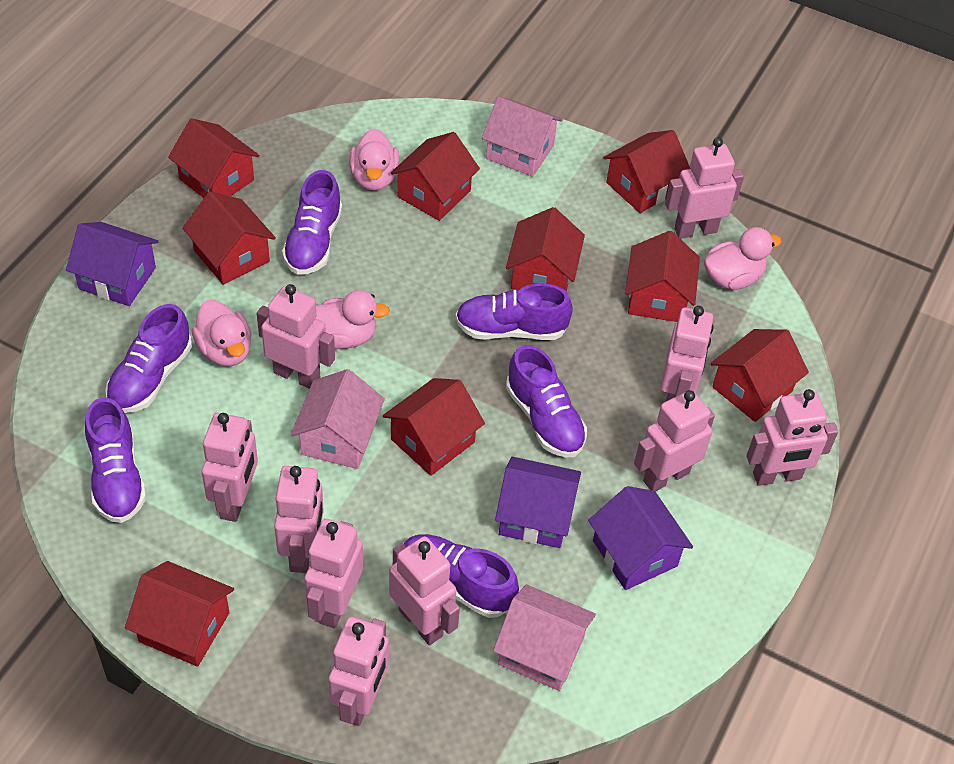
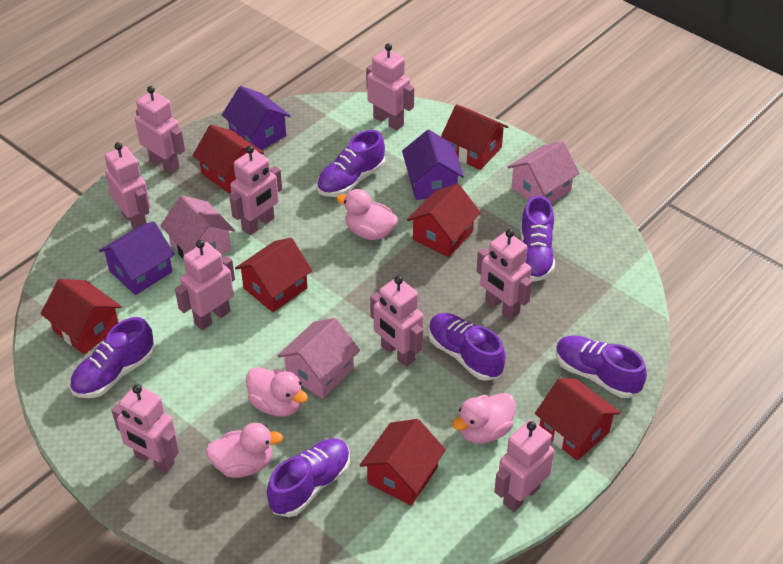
pink robot: [202,413,258,522] [257,284,335,389] [274,466,324,573] [304,519,363,628] [328,617,389,726] [389,536,460,645] [634,390,715,492] [661,306,713,401] [665,137,744,239] [746,389,838,486] = 10 -> [105,142,150,229] [111,384,179,473] [135,86,185,174] [175,240,235,330] [230,146,282,235] [366,43,414,130] [370,276,424,367] [476,229,532,320] [494,420,555,512] = 9
red house: [125,561,234,667] [168,118,259,198] [182,192,276,285] [383,378,485,476] [390,132,480,221] [506,207,585,292] [603,130,690,213] [625,231,700,322] [711,329,809,422] = 9 -> [41,279,122,355] [193,125,264,194] [235,238,312,312] [360,419,446,506] [407,184,481,257] [441,104,509,170] [535,378,620,461] = 7

